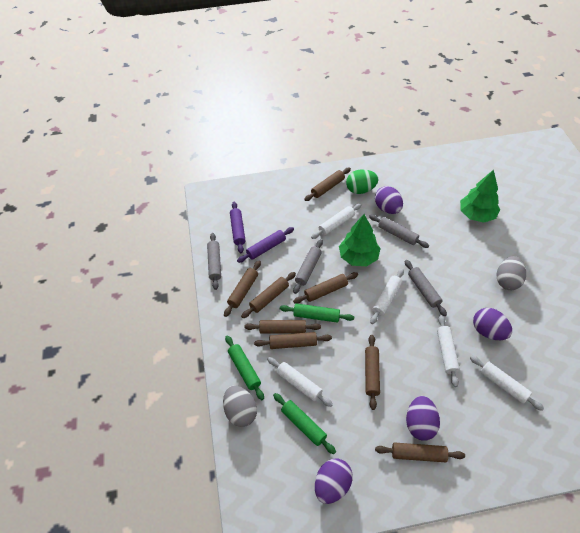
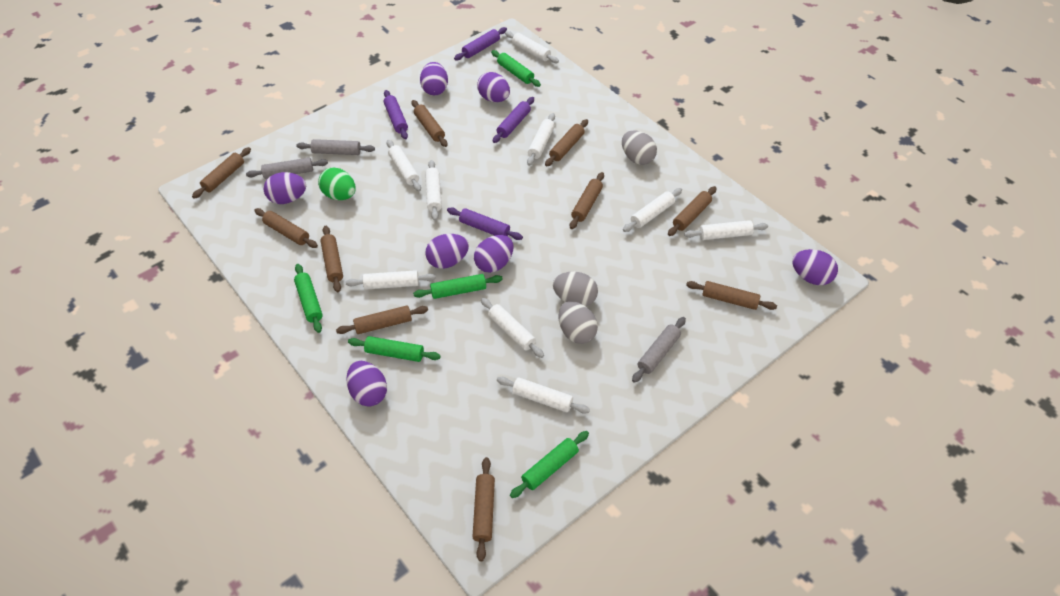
brown rolling pin: [224,261,261,317] [241,272,296,318] [245,320,321,334] [254,332,332,349] [293,272,358,304] [304,168,351,201] [365,335,380,410] [375,442,465,462] = 8 -> [192,147,251,199] [254,208,318,248] [320,226,343,292] [336,306,428,334] [412,100,447,147] [472,457,495,561] [545,119,588,167] [570,172,604,229] [668,186,717,236] [686,281,777,310] = 10
green rolling pin: [225,335,264,400] [273,393,336,454] [280,303,354,323] = 3 -> [294,264,323,333] [348,336,440,362] [413,274,503,299] [491,50,541,87] [510,431,589,498] = 5
green tree: [339,214,381,266] [460,170,500,223] = 2 -> none = 0
grey egg: [223,386,257,427] [497,256,526,290] = 2 -> [553,272,598,307] [559,301,598,344] [622,130,657,165] = 3
grey rolling pin: [207,233,221,290] [293,239,323,294] [369,215,429,248] [405,260,447,316] = 4 -> [246,158,328,179] [296,139,375,155] [632,317,686,383] = 3
purple egg: [315,458,353,504] [375,186,403,214] [406,396,440,441] [473,308,512,340] = 4 -> [264,172,306,204] [346,361,387,407] [420,62,448,95] [425,234,469,269] [474,235,513,273] [477,72,510,102] [792,249,838,285] = 7
purple rolling pin: [230,202,246,253] [237,227,294,263] = 2 -> [384,90,408,139] [447,207,523,240] [454,27,507,60] [492,97,534,143] = 4
white rolling pin: [267,357,333,407] [311,203,362,239] [370,269,404,324] [437,315,460,387] [470,356,544,411] = 5 -> [346,270,436,290] [387,140,421,191] [425,160,442,221] [481,298,544,358] [497,377,590,414] [505,31,559,63] [527,113,555,166] [623,188,682,232] [684,220,768,240] = 9

